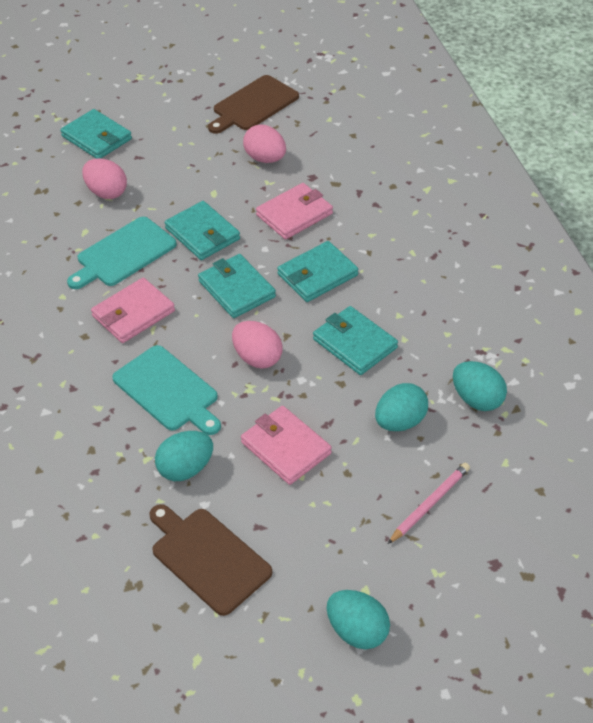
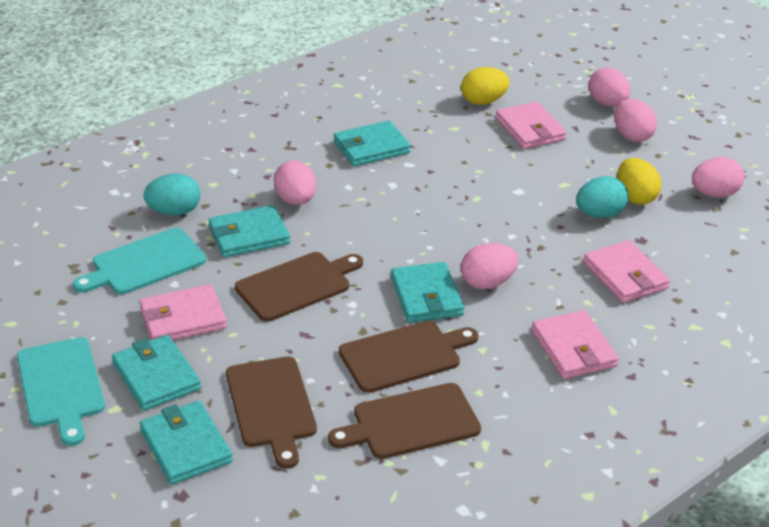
brown cutting board: [149,504,272,616] [208,75,299,134] = 2 -> [226,356,317,469] [235,252,363,322] [328,383,481,459] [339,321,479,393] = 4
pink egg: [82,158,127,199] [232,321,283,369] [243,124,286,163] = 3 -> [274,161,316,205] [461,243,519,289] [589,67,631,106] [614,99,657,142] [692,157,744,198] = 5
pink pencil: [388,463,470,544] = 1 -> none = 0
pink wallet: [91,278,175,343] [241,406,332,485] [256,183,333,240] = 3 -> [139,284,227,340] [496,102,567,149] [531,310,619,379] [583,240,670,303] = 4
turquoise egg: [155,431,213,481] [327,590,390,649] [375,383,428,431] [453,361,507,411] = 4 -> [143,173,200,216] [576,176,629,218] = 2
yellow egg: none = 0 -> [461,67,510,105] [617,158,661,205] = 2

